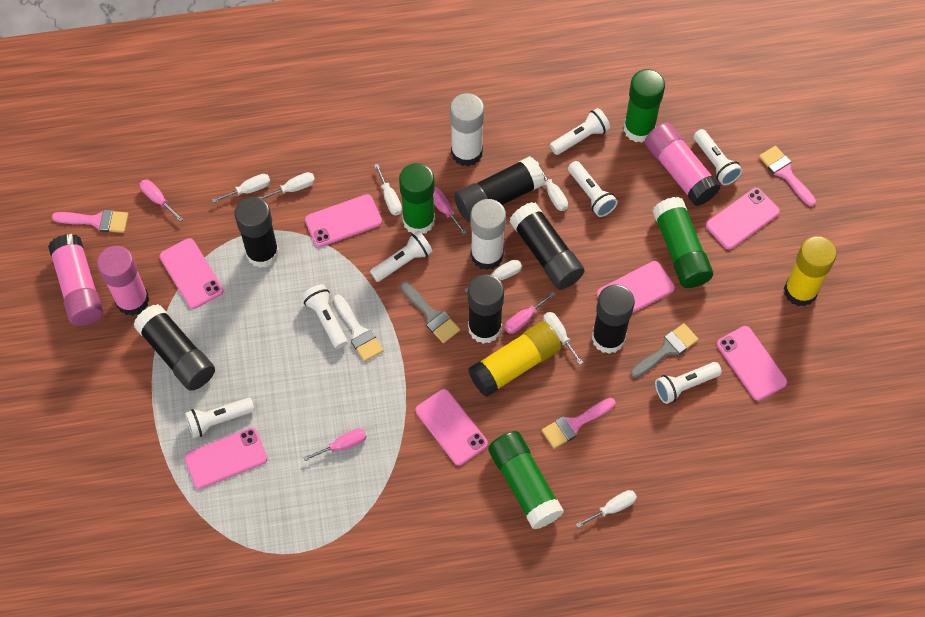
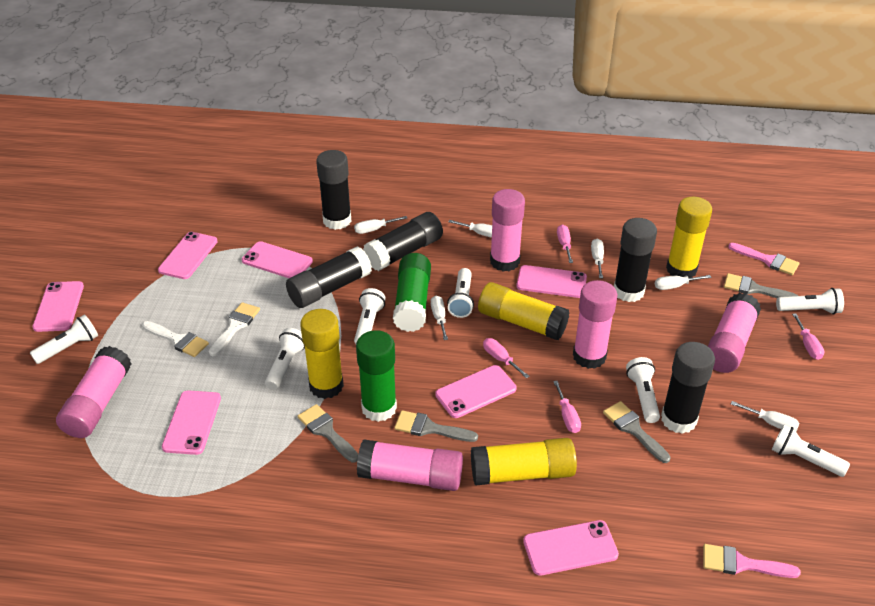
black glue stick: [133,304,215,391] [234,197,279,268] [454,156,545,222] [468,274,504,344] [509,202,585,289] [592,285,635,354] = 6 -> [286,246,372,308] [316,150,352,230] [363,212,443,271] [614,218,657,302] [661,342,715,434] = 5
green glue stick: [399,163,435,234] [488,431,564,529] [624,69,665,143] [652,197,713,288] = 4 -> [356,330,397,422] [393,253,431,332] = 2
grey brush: [400,282,460,343] [630,323,699,378] = 2 -> [298,404,358,463] [394,410,478,442] [603,401,670,463] [724,273,798,298] = 4
pink brush: [52,209,128,233] [542,398,616,449] [759,146,816,206] = 3 -> [703,544,801,578] [728,243,800,275] = 2
pink glue stick: [48,234,103,326] [97,246,149,316] [645,122,721,206] = 3 -> [56,346,132,438] [357,440,463,491] [490,189,525,271] [573,280,617,369] [708,293,761,373] = 5
white brush: [333,295,384,362] = 1 -> [142,321,209,357] [209,302,260,356] = 2
white glue stick: [450,93,484,166] [471,199,506,270] = 2 -> none = 0
white screwdriver: [212,174,271,203] [258,172,315,199] [374,164,402,215] [465,260,522,293] [536,161,568,211] [543,312,583,365] [576,490,637,528] = 7 -> [354,216,407,234] [431,295,448,340] [448,220,492,238] [591,239,604,278] [655,275,712,290] [731,401,800,431] = 6
yellow glue stick: [468,321,561,397] [784,236,836,307] = 2 -> [300,309,344,399] [471,438,577,485] [478,282,570,340] [666,197,712,278] = 4

